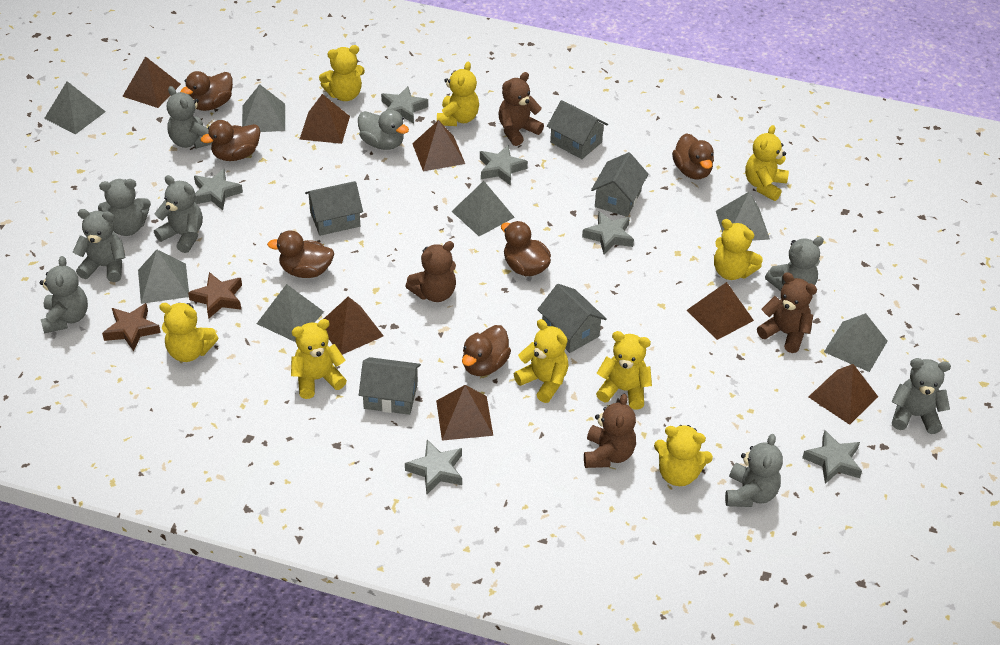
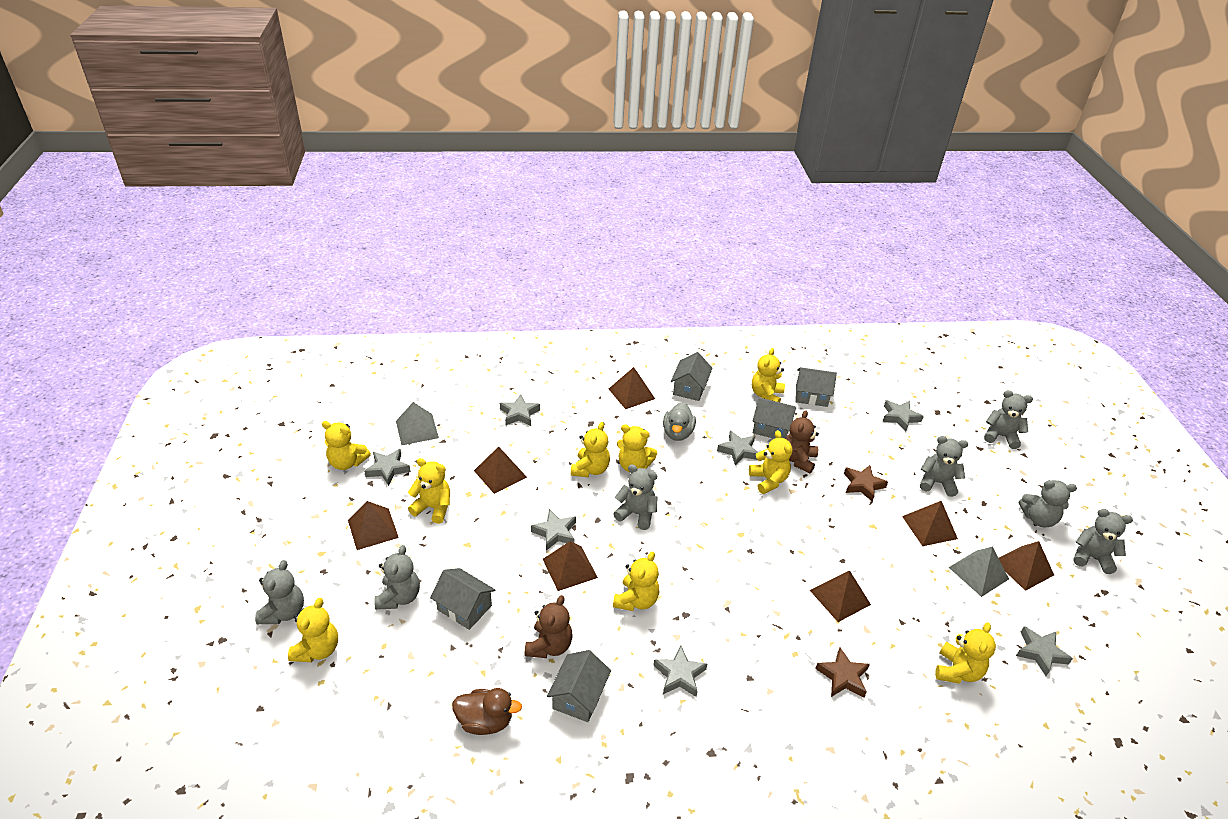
brown duck: [180,71,233,111] [201,120,260,161] [267,230,334,278] [462,325,511,376] [501,221,551,276] [672,133,714,179] = 6 -> [452,688,522,735] = 1
brown teddy bear: [406,241,456,302] [498,72,544,146] [584,394,636,468] [757,272,817,353] = 4 -> [525,595,573,658] [785,410,819,474] = 2
grey pyramid: [44,81,106,134] [138,250,189,304] [242,84,285,132] [257,284,324,342] [451,181,515,236] [716,192,770,241] [824,313,888,372] = 7 -> [396,402,439,445] [948,546,1009,597] = 2
grey star: [194,169,243,210] [381,86,428,124] [405,440,462,495] [480,145,528,186] [582,212,634,254] [802,430,862,484] = 6 -> [364,449,411,486] [500,394,540,426] [531,509,576,551] [653,646,707,697] [717,431,758,466] [882,400,924,431] [1016,626,1073,676] = 7
grey teddy bear: [40,256,88,333] [73,209,126,282] [98,179,151,236] [154,175,203,253] [167,86,212,149] [725,434,783,507] [765,237,824,291] [891,358,951,434] = 8 -> [255,560,304,624] [374,545,420,610] [613,464,657,530] [920,436,968,497] [984,390,1033,449] [1019,480,1077,527] [1073,509,1133,574] = 7

